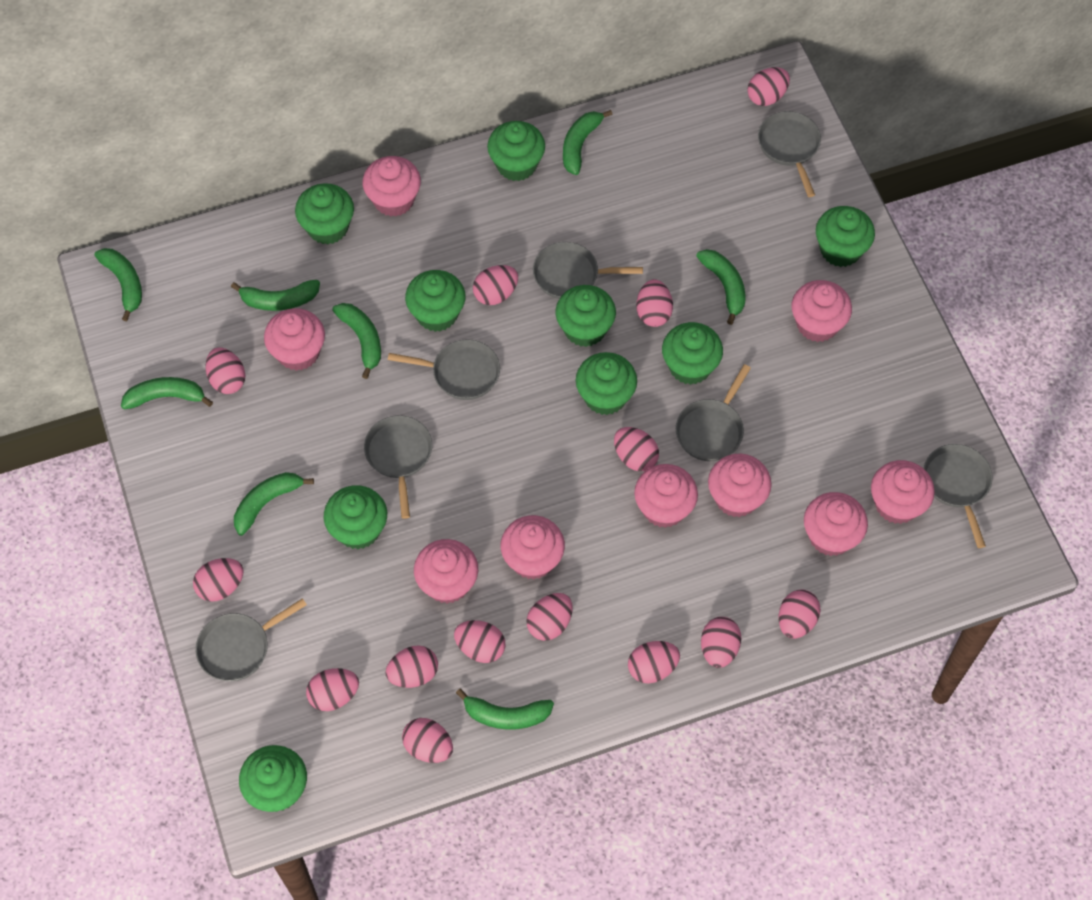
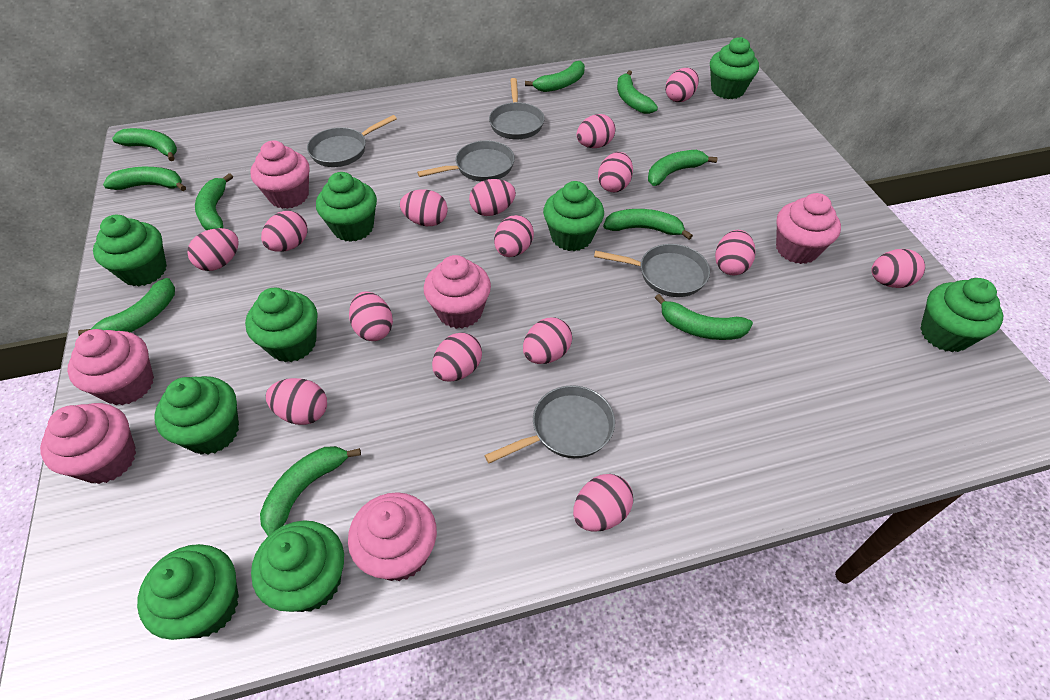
green banana: [94,248,142,322] [121,377,213,409] [231,280,320,311] [234,472,314,536] [332,303,381,379] [456,688,554,730] [563,110,613,175] [696,249,745,325] = 8 -> [78,278,175,336] [103,167,186,191] [112,128,177,161] [195,173,233,230] [260,446,361,536] [525,61,585,92] [603,209,693,240] [617,70,658,114] [648,150,718,186] [655,294,753,340] = 10
grey pan: [195,598,307,681] [364,415,432,519] [388,339,500,400] [533,242,643,299] [676,364,751,461] [758,111,821,197] [924,444,993,548] = 7 -> [307,115,397,167] [417,140,515,182] [484,385,615,463] [489,78,545,139] [594,244,710,297] = 5
pink cupcake: [264,308,325,371] [363,156,421,217] [414,539,478,604] [501,515,565,580] [634,464,698,528] [708,454,772,517] [792,280,852,342] [804,492,868,556] [871,460,935,524] = 9 -> [40,403,136,484] [67,329,154,405] [250,141,310,209] [348,492,437,581] [423,255,491,329] [776,193,841,264] = 6
pink egg: [193,558,243,602] [206,348,245,394] [306,668,359,711] [385,645,438,688] [402,718,453,763] [454,620,505,663] [473,265,518,305] [527,593,573,641] [614,427,659,471] [628,641,680,684] [636,279,673,327] [701,617,742,668] [747,67,790,106] [779,590,821,639] = 14 -> [187,228,239,271] [261,211,307,252] [266,378,327,425] [349,291,393,341] [400,190,448,226] [432,333,482,382] [469,179,516,216] [494,215,534,257] [523,318,572,364] [573,474,633,532] [576,114,615,148] [598,152,633,192] [665,68,699,102] [715,230,756,275] [872,249,925,288] = 15

